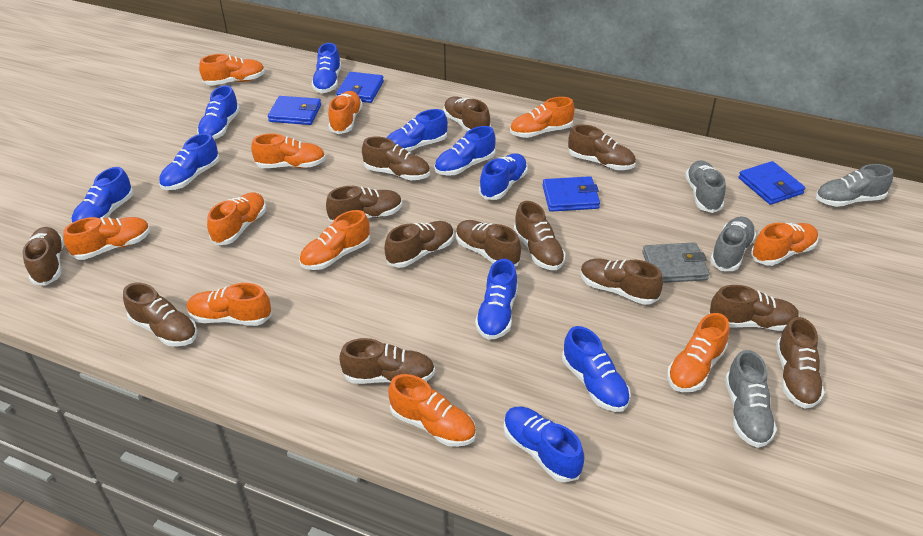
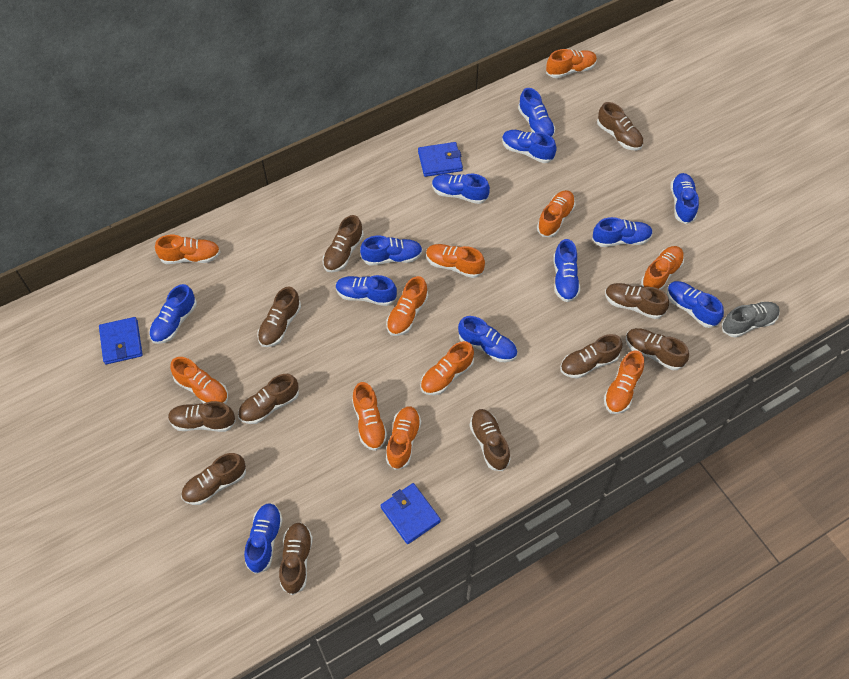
blue shoe: [72,167,134,223] [159,133,220,190] [197,85,240,139] [311,43,341,93] [387,109,448,152] [434,126,495,176] [475,259,518,340] [479,153,528,200] [503,407,584,483] [562,326,631,412] = 10 -> [149,284,197,344] [244,503,283,574] [336,275,397,306] [360,235,423,266] [432,174,490,204] [458,316,517,362] [502,130,557,163] [518,88,555,138] [553,239,580,302] [592,217,653,247] [667,281,724,328] [671,173,699,224] = 12
blue wallet: [268,96,321,125] [336,72,384,103] [542,176,600,212] [738,161,805,205] = 4 -> [99,317,143,364] [380,483,441,544] [418,142,463,177] = 3
brown shoe: [23,227,64,286] [123,283,197,347] [326,186,402,222] [339,338,435,384] [362,136,430,180] [385,221,454,268] [444,96,491,132] [456,220,521,266] [514,201,566,270] [568,124,636,170] [580,258,663,305] [709,285,799,331] [776,317,825,409] = 13 -> [168,401,236,432] [181,453,246,505] [238,374,299,424] [257,287,301,347] [279,522,313,595] [323,215,364,272] [470,409,511,471] [560,334,623,379] [597,102,644,151] [605,283,669,319] [626,328,689,370] = 11
grey shoe: [685,160,726,213] [710,217,756,271] [725,350,777,448] [816,164,893,207] = 4 -> [722,302,780,338] = 1
grey wallet: [642,242,710,283] = 1 -> none = 0

